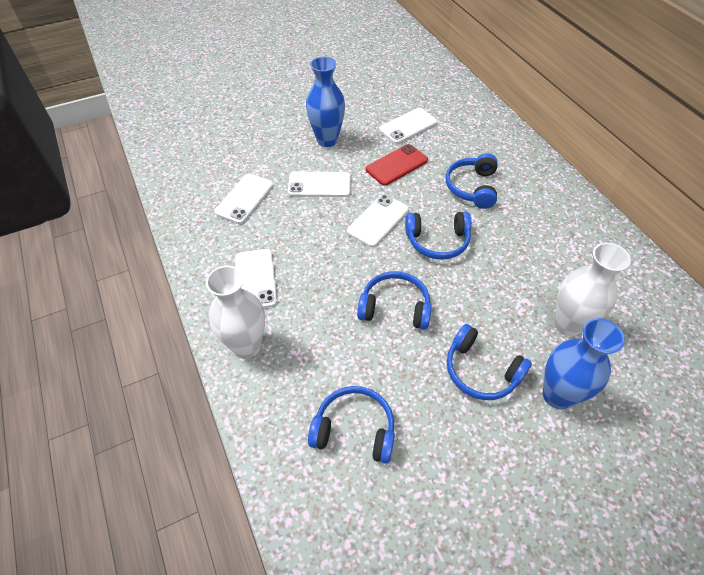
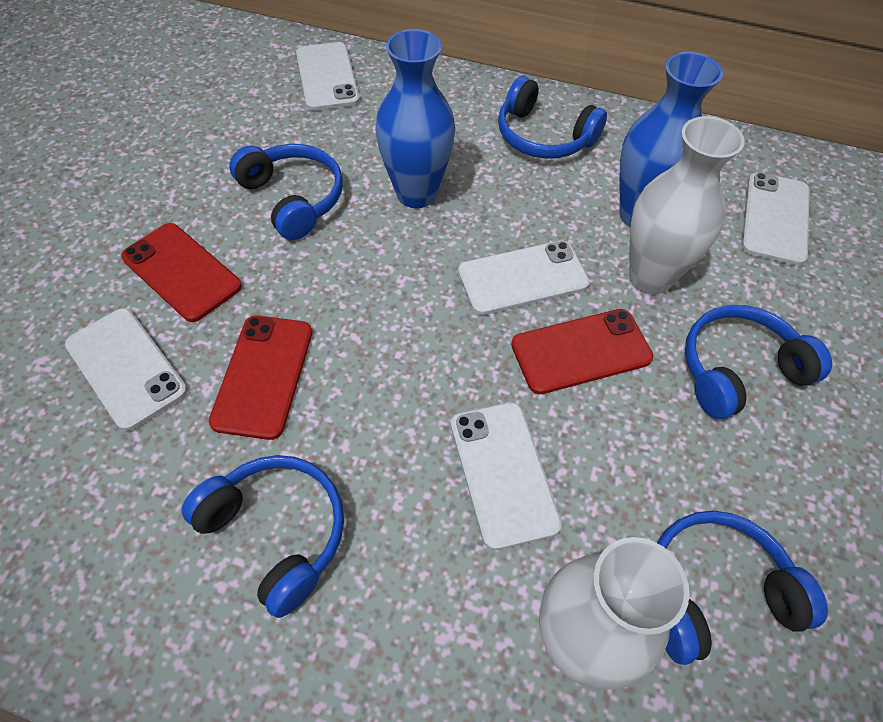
red phone: [366,144,428,186] = 1 -> [121,223,242,322] [209,315,312,440] [511,309,654,394] = 3

